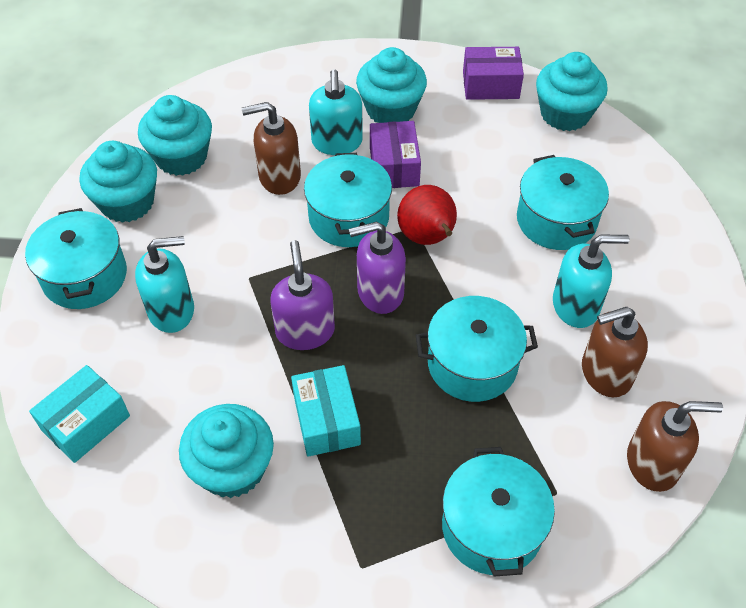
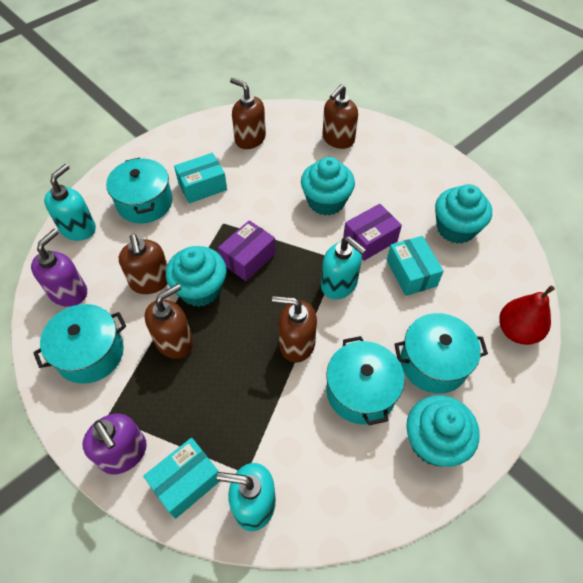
brown soap dispenser: [242,102,301,195] [582,307,648,398] [627,401,723,492] = 3 -> [119,234,167,294] [145,284,193,359] [230,78,266,149] [272,296,317,363] [323,85,358,149] = 5
turquoise box: [29,365,130,463] [291,365,361,457] = 2 -> [143,438,220,519] [174,153,227,203] [387,236,444,296] = 3
turquoise cupcake: [80,141,157,223] [138,95,212,176] [179,404,274,498] [356,47,427,123] [536,52,608,131] = 5 -> [166,246,227,307] [301,157,355,216] [406,395,480,467] [435,184,492,244] = 4
turquoise pot: [25,208,127,309] [304,153,392,247] [415,296,538,402] [442,447,555,577] [517,155,609,250] = 5 -> [33,304,126,384] [106,157,173,223] [326,336,405,425] [394,313,488,393] = 4

